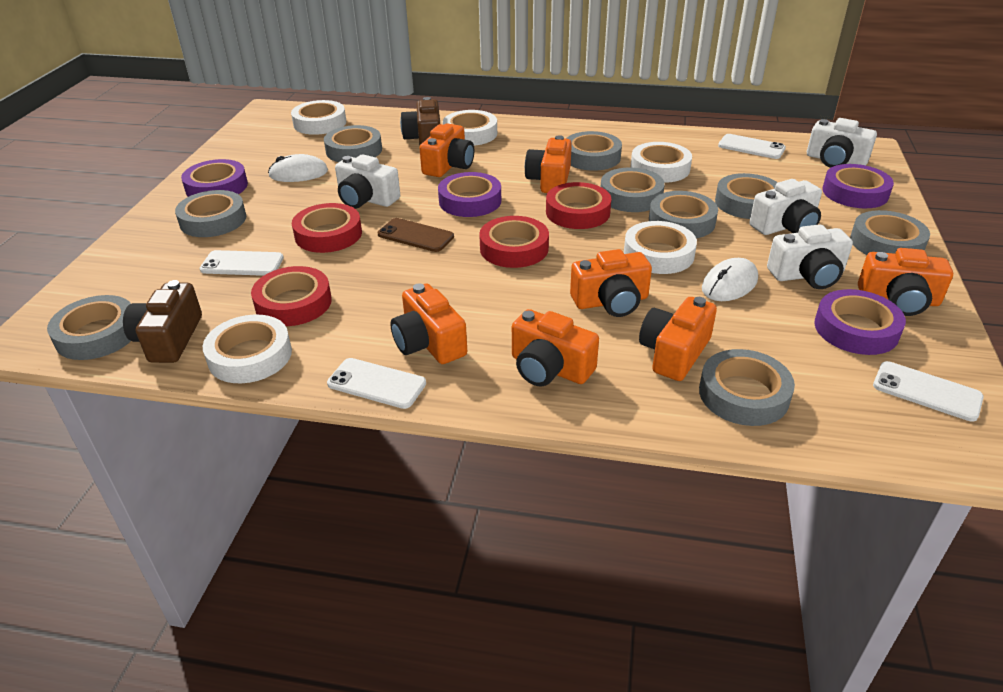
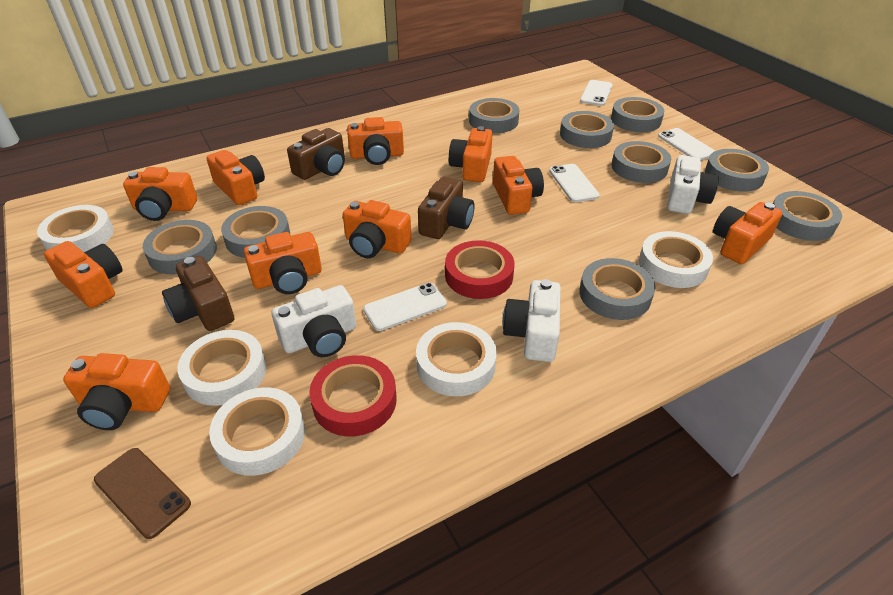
brown camera: [123,280,202,363] [400,97,440,145] = 2 -> [162,256,234,331] [287,128,345,180] [418,177,474,239] = 3
orange camera: [390,284,467,364] [420,123,474,177] [512,309,599,386] [525,135,572,193] [570,249,652,317] [639,297,717,381] [858,248,953,316] = 7 -> [44,241,122,308] [63,353,170,430] [123,167,197,221] [206,150,265,205] [244,232,322,294] [343,200,412,258] [347,117,404,165] [449,126,493,182] [493,156,544,215] [713,202,782,264] = 10
purple tape: [181,159,248,197] [438,172,501,217] [814,289,906,355] [822,164,894,208] = 4 -> none = 0
red tape: [251,266,332,326] [292,203,362,253] [479,216,549,268] [546,182,611,229] = 4 -> [309,355,397,436] [445,240,514,299] = 2
white camera: [335,154,400,209] [749,179,822,235] [767,224,853,289] [807,118,877,168] = 4 -> [272,285,356,357] [503,279,561,362] [667,155,719,214] = 3
white mouse: [268,154,328,182] [702,258,758,301] = 2 -> none = 0

